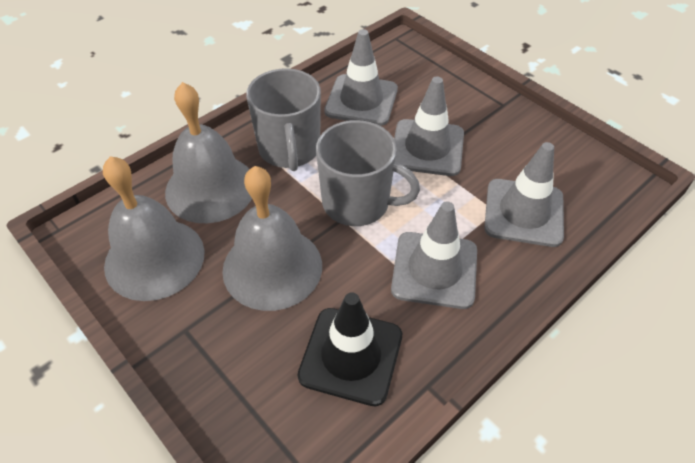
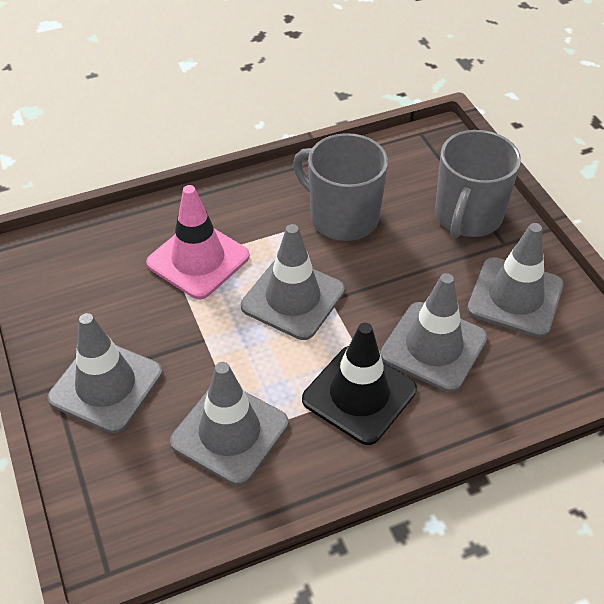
grey bell: [103,156,205,301] [165,82,252,223] [222,166,322,311] = 3 -> none = 0
grey traffic cone: [324,29,398,126] [391,201,477,309] [394,76,464,176] [484,142,564,247] = 4 -> [48,313,163,433] [170,362,288,486] [241,224,345,340] [380,273,488,392] [467,223,564,338] = 5
pink traffic cone: none = 0 -> [146,185,250,299] = 1

